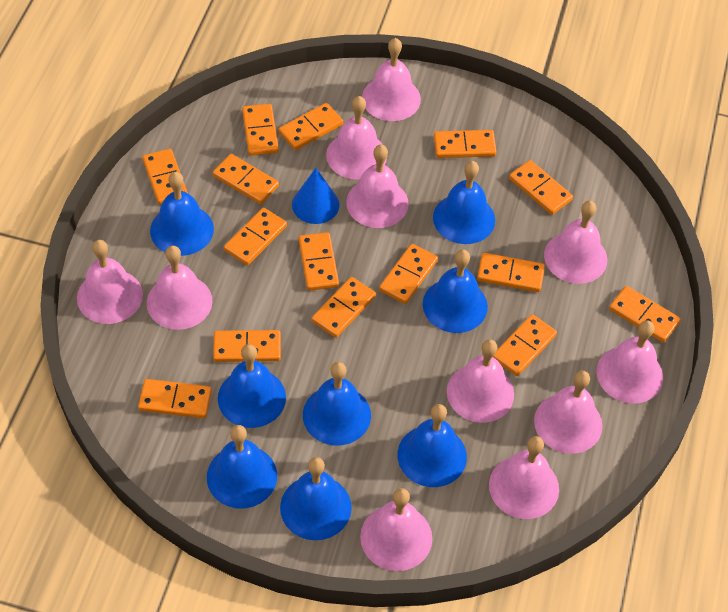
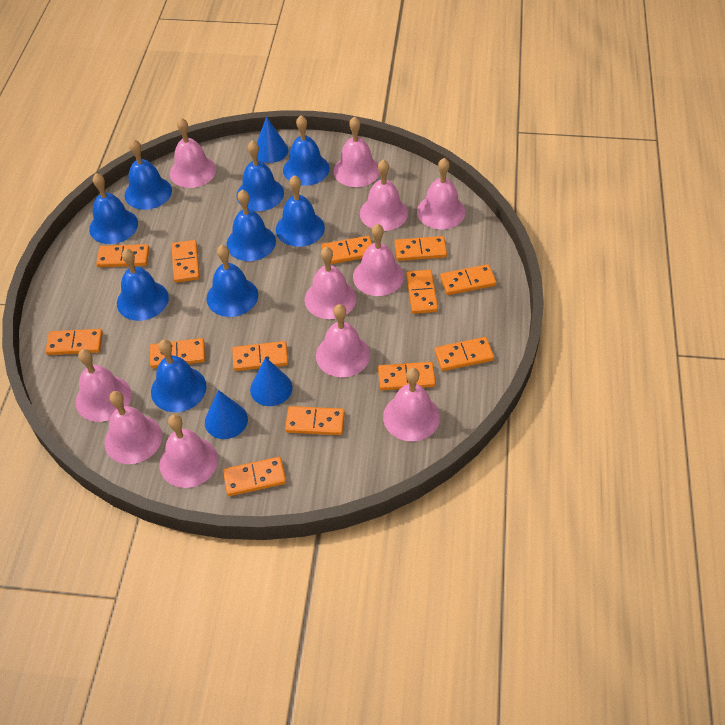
blue bell: [150,172,214,256] [207,425,277,508] [218,344,286,428] [280,457,352,540] [303,362,371,445] [398,404,467,487] [423,250,488,333] [433,161,495,244] = 8 -> [89,173,138,244] [117,249,169,321] [125,139,172,210] [151,339,207,412] [207,245,258,317] [226,190,276,261] [237,141,284,211] [276,175,325,247] [283,115,329,186] = 9
blue cone: [292,168,339,224] = 1 -> [205,390,248,439] [250,357,292,406] [257,116,288,163] = 3
orange domino: [138,379,212,418] [142,149,188,205] [213,154,279,204] [213,330,281,362] [224,208,287,265] [242,104,279,156] [278,103,343,150] [299,232,339,291] [312,277,376,338] [379,244,438,304] [434,130,496,158] [477,253,545,292] [493,314,557,376] [509,160,573,215] [609,286,681,342] = 15 -> [45,329,103,355] [96,244,149,267] [150,338,205,368] [171,240,200,283] [223,457,286,496] [232,341,288,371] [285,406,345,435] [321,236,372,264] [378,362,436,390] [395,236,447,261] [406,270,438,314] [435,337,494,371] [440,264,496,295] = 13

